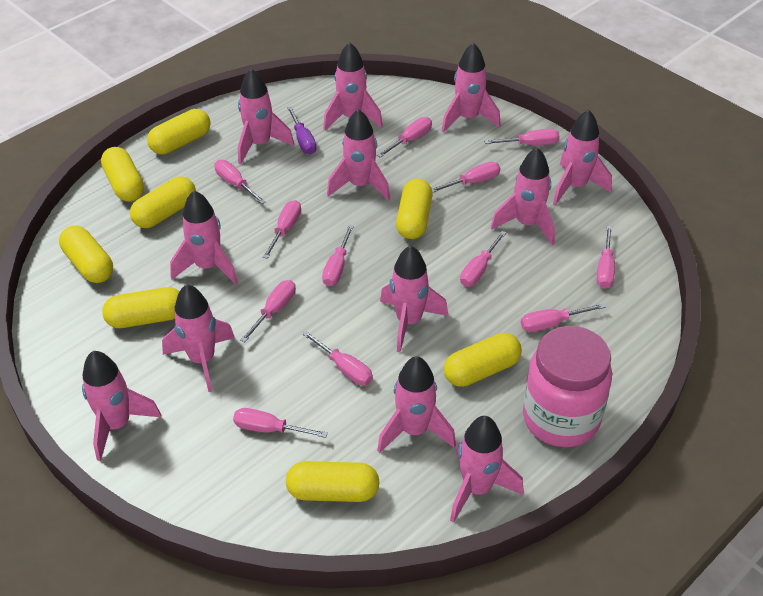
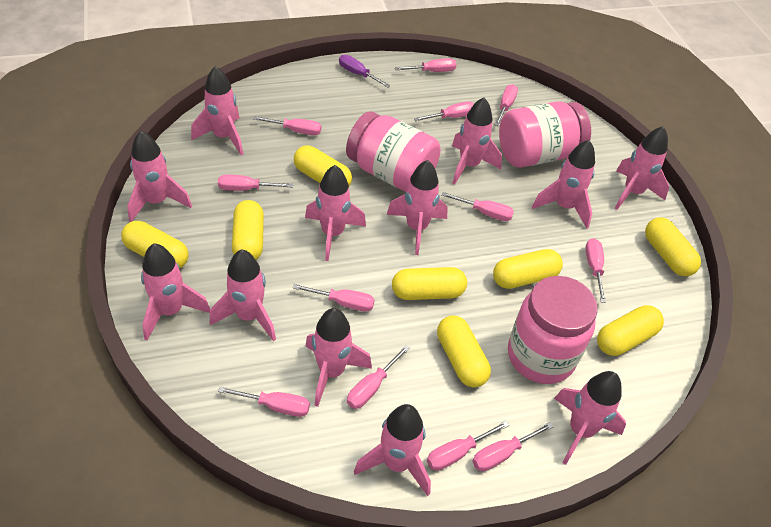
pink jar: [523,326,612,447] = 1 -> [346,111,441,192] [499,101,591,168] [508,276,598,384] = 3

